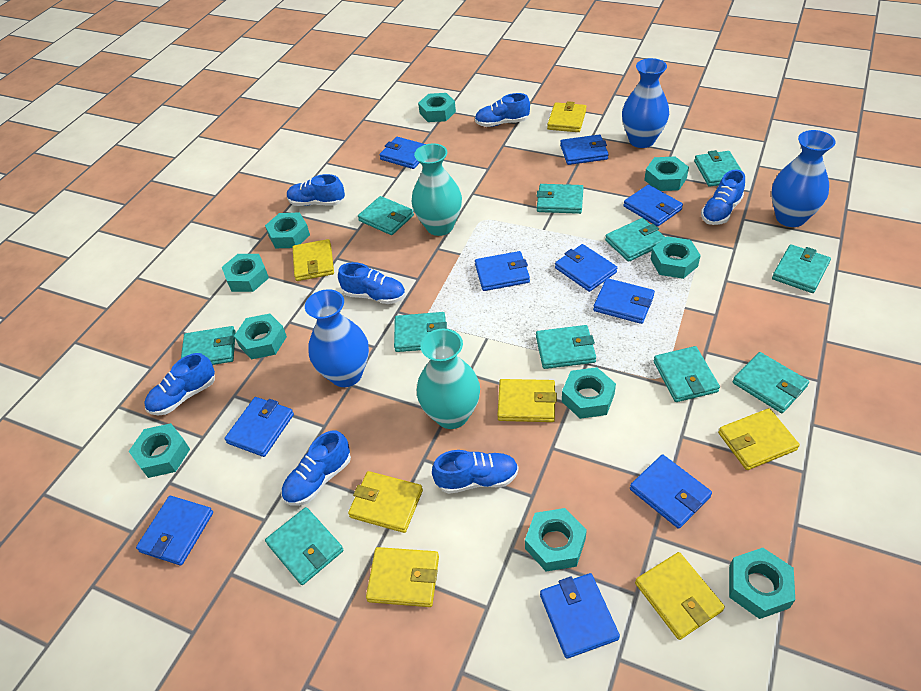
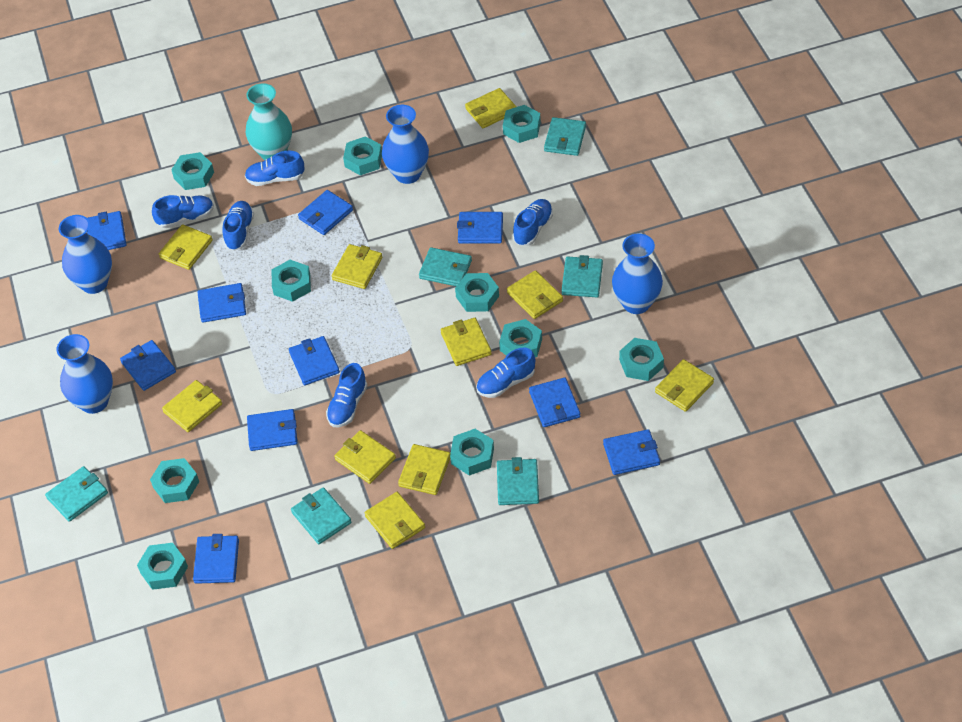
blue shoe: [144,353,215,415] [281,430,351,506] [287,174,345,206] [338,262,406,304] [432,450,518,494] [475,93,530,127] [701,169,745,225] = 7 -> [152,195,214,228] [222,201,254,251] [245,150,305,186] [326,363,367,427] [476,348,535,398] [513,199,553,246] = 6
blue vase: [305,289,369,387] [622,58,669,148] [771,130,835,227] = 3 -> [57,334,113,414] [59,215,112,294] [382,105,429,184] [612,234,663,314] = 4
turquoise vase: [412,143,462,236] [417,329,480,429] = 2 -> [246,83,292,160] = 1
turquoise wallet: [181,326,236,365] [265,507,344,585] [358,196,414,235] [394,312,447,352] [536,184,584,214] [536,325,596,369] [605,218,666,262] [653,346,720,402] [694,150,742,187] [733,352,809,413] [772,244,831,293] = 11 -> [45,466,108,522] [291,487,351,544] [419,247,472,286] [497,457,539,505] [544,117,586,156] [561,255,603,297] = 6
yellow wallet: [292,239,334,281] [348,471,423,533] [366,547,439,607] [497,379,557,422] [547,101,587,132] [635,552,725,640] [718,408,800,470] = 7 -> [159,224,213,270] [162,380,222,432] [332,244,382,289] [334,430,396,484] [365,492,425,549] [398,444,450,495] [441,318,492,366] [465,88,517,128] [507,270,563,319] [655,359,714,412] = 10

